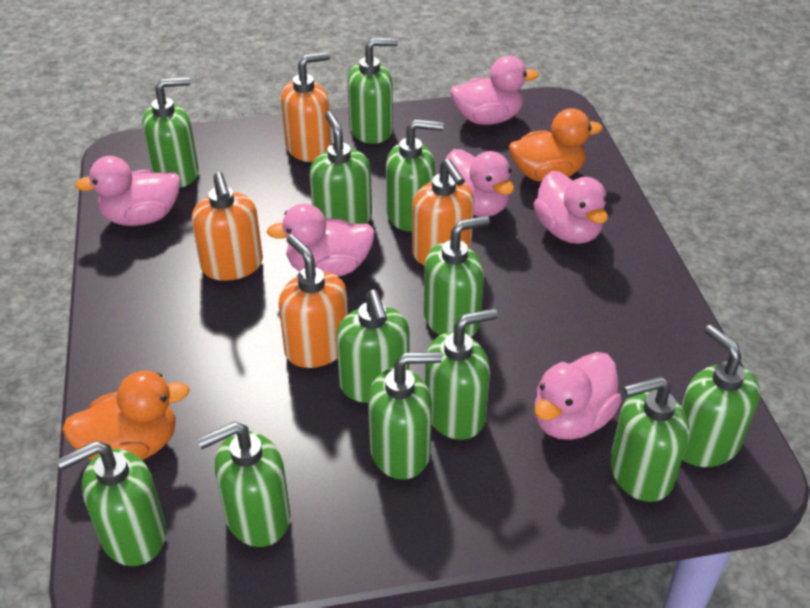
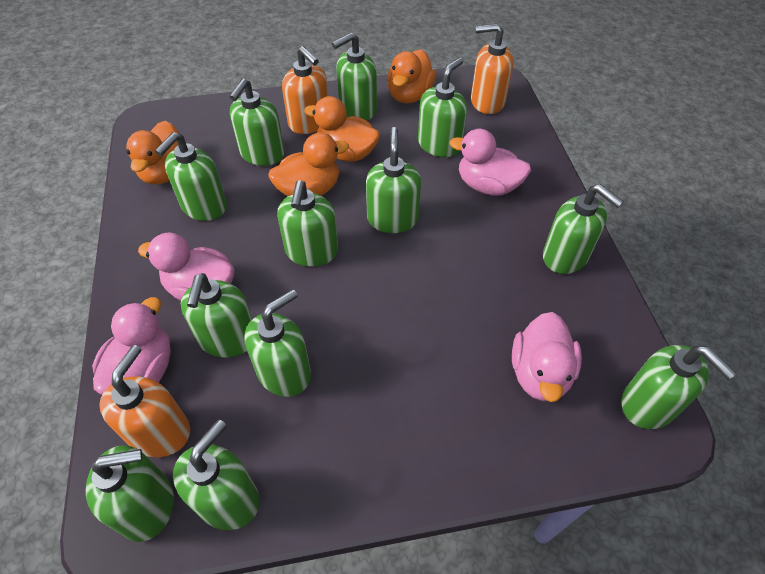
orange duck: [62,371,189,460] [509,108,603,182] = 2 -> [126,121,180,185] [269,133,349,196] [304,96,380,162] [387,49,436,103] = 4
orange soap dispenser: [191,172,263,281] [278,234,348,368] [281,52,332,162] [412,159,474,265] = 4 -> [99,345,190,457] [282,46,328,134] [471,24,513,114] = 3
pink duck: [75,156,180,226] [267,204,375,277] [446,149,514,217] [450,56,539,125] [533,171,608,244] [535,352,622,440] = 6 -> [92,297,171,395] [138,232,235,301] [449,129,531,195] [512,312,582,402] = 4

